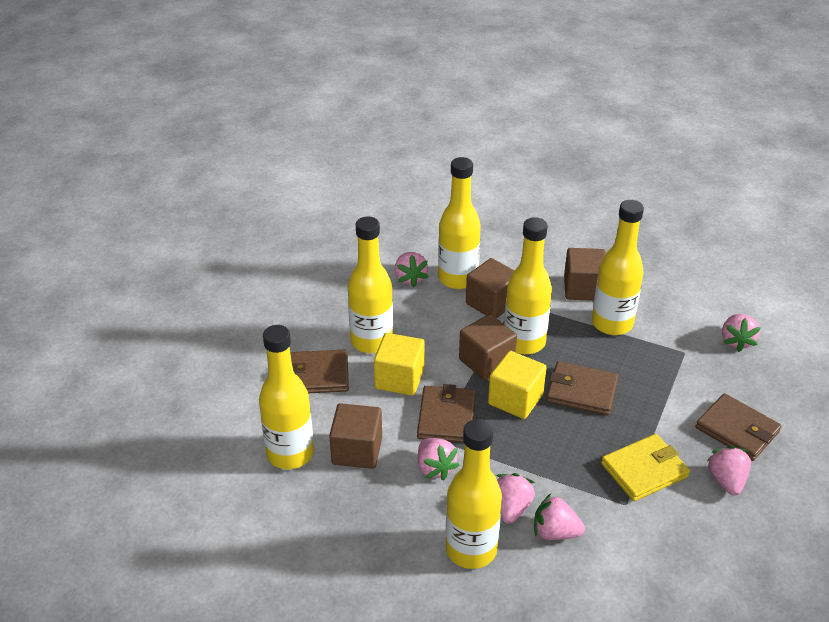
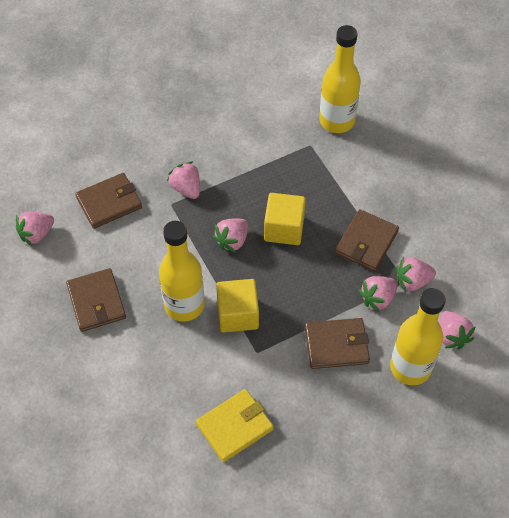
brown cube: [329,403,382,469] [459,314,517,380] [466,258,514,318] [564,248,606,301] = 4 -> none = 0
yellow bottle: [259,325,314,469] [348,216,393,353] [438,157,481,289] [446,419,502,569] [504,217,552,354] [592,200,644,335] = 6 -> [159,221,205,322] [319,25,361,133] [390,288,446,385] = 3

